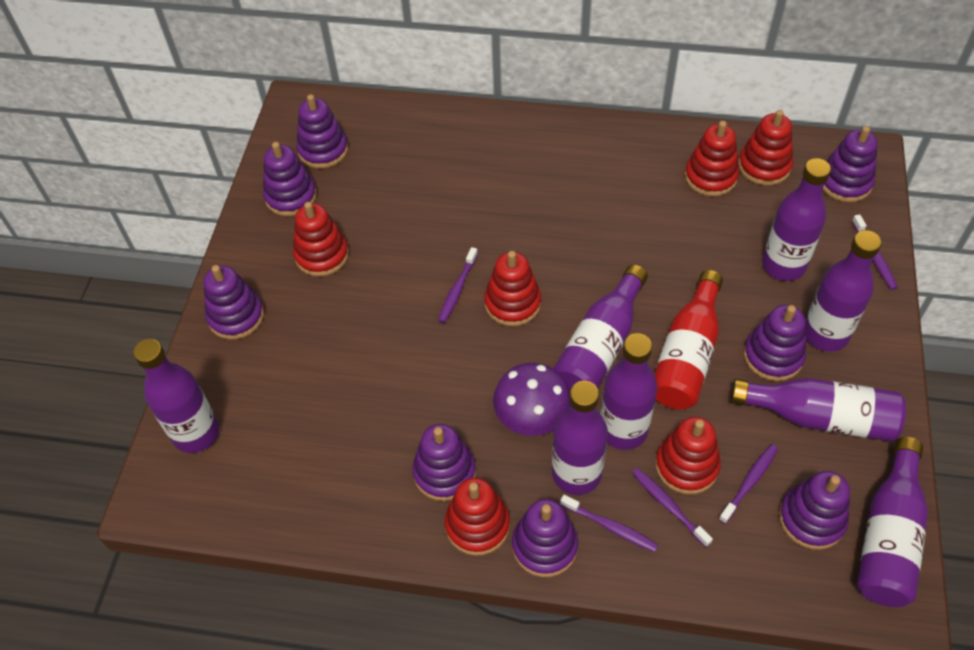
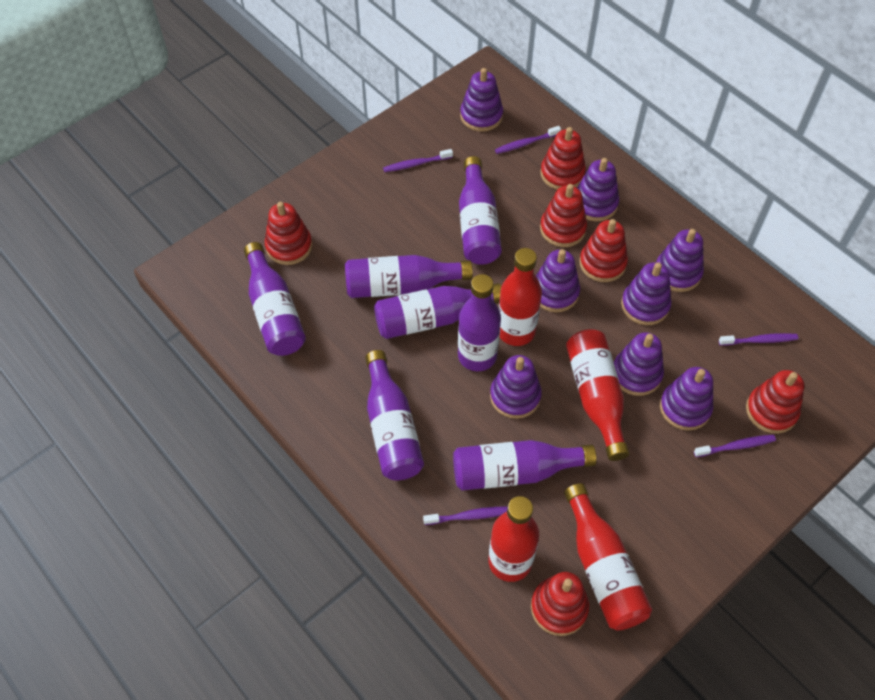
purple bottle: [133,339,219,453] [552,381,608,495] [553,265,648,391] [600,333,658,450] [731,378,906,442] [762,158,831,281] [805,230,882,352] [857,437,928,607] = 8 -> [244,242,306,356] [345,255,473,298] [365,350,424,480] [374,283,501,339] [453,440,596,491] [458,274,501,371] [459,156,502,265] = 7
purple mushroom: [493,363,571,436] = 1 -> none = 0
red bottle: [654,270,723,410] = 1 -> [488,496,539,582] [498,248,542,346] [564,483,652,631] [566,329,629,461] = 4

